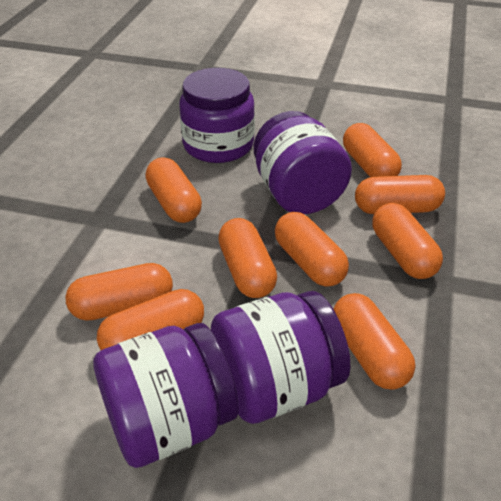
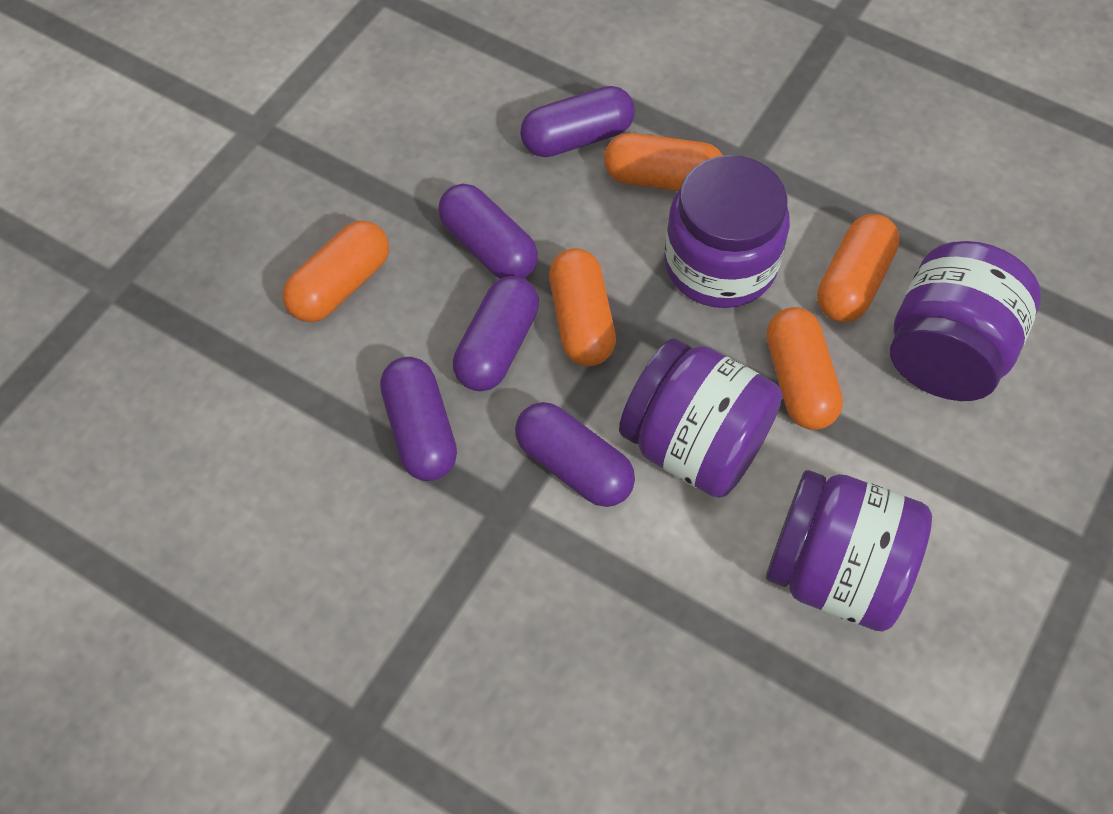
orange capsule: [65,263,173,321] [97,289,204,350] [145,157,202,223] [218,218,277,298] [275,212,349,287] [333,293,415,389] [343,123,402,177] [355,175,445,214] [372,203,443,279] = 9 -> [283,221,389,322] [549,248,616,366] [604,133,723,191] [767,307,843,430] [817,214,900,322] = 5
purple capsule: none = 0 -> [380,357,457,481] [438,184,538,279] [453,276,539,392] [515,402,635,507] [520,86,635,157] = 5

